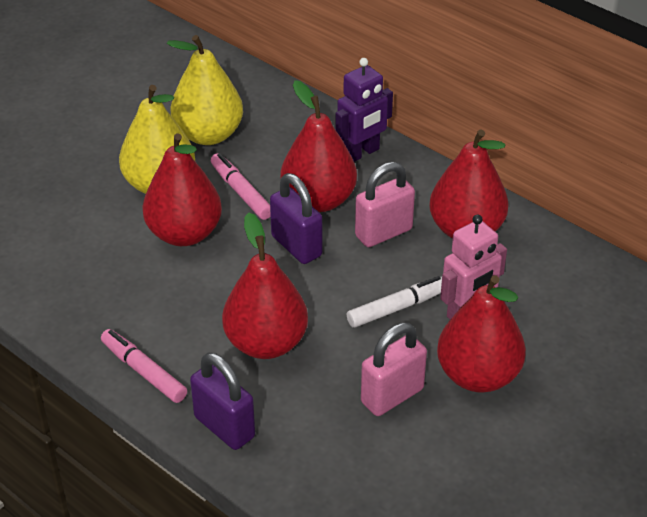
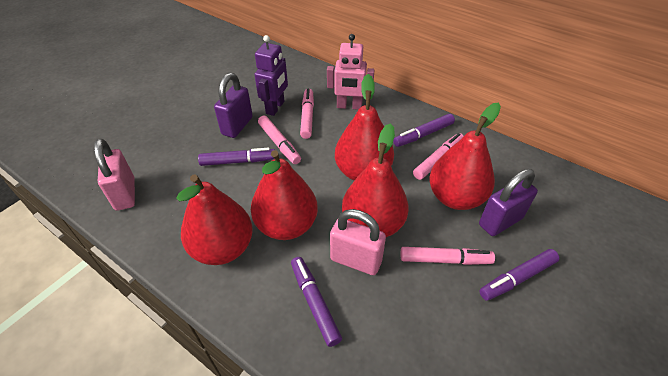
pink marker: [101,329,187,403] [211,153,271,220] = 2 -> [258,116,301,164] [300,89,314,139] [400,247,495,265] [413,133,464,180] = 4
purple marker: none = 0 -> [198,148,275,166] [291,257,342,347] [393,114,455,147] [479,249,560,301] = 4
white marker: [347,276,442,328] = 1 -> none = 0
yellow pear: [119,85,195,194] [167,35,243,145] = 2 -> none = 0

